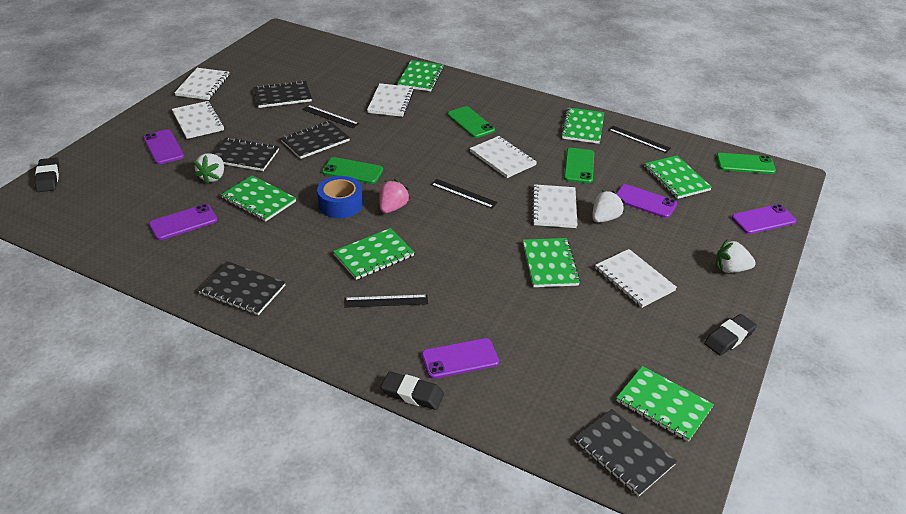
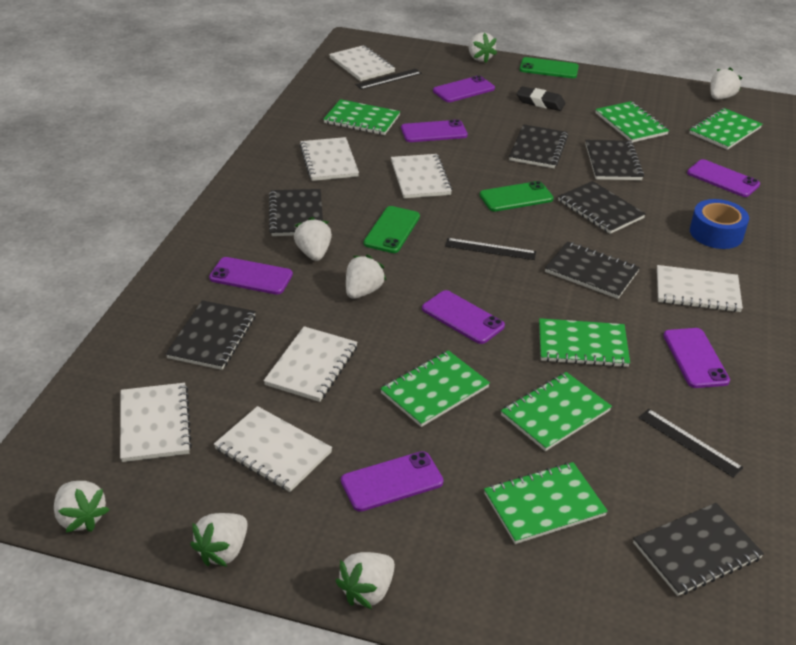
black eraser: [35,158,59,192] [381,371,444,410] [704,314,757,356] = 3 -> [517,86,565,111] = 1
black notebook: [198,261,286,315] [212,137,279,171] [254,80,312,108] [281,121,350,159] [574,409,677,496] = 5 -> [166,300,256,370] [269,189,323,236] [509,124,568,168] [545,242,640,299] [558,181,646,234] [585,140,644,180] [633,503,764,596] = 7
black ruler: [302,105,359,128] [344,295,428,308] [431,179,498,208] [609,126,671,153] = 4 -> [355,69,422,90] [445,238,536,260] [639,409,743,478] = 3
green phone: [322,157,383,184] [447,106,495,138] [564,148,594,183] [716,153,776,174] = 4 -> [364,206,420,253] [480,181,554,211] [520,57,579,78] = 3
pink strawberry: [379,179,411,213] = 1 -> none = 0
purple phone: [143,129,184,164] [149,204,217,240] [422,338,499,379] [616,184,677,218] [732,204,797,234] = 5 -> [209,257,293,295] [341,451,443,512] [401,119,468,142] [422,290,505,344] [433,75,495,102] [663,328,730,388] [687,159,760,197] = 7
white notebook: [172,101,224,139] [174,68,230,100] [367,83,414,117] [470,136,537,178] [532,184,577,228] [595,249,677,308] = 6 -> [120,383,192,462] [214,406,332,492] [264,326,358,402] [299,137,359,181] [329,45,395,81] [391,154,452,198] [657,265,743,312] = 7
white strawberry: [194,153,224,184] [592,190,625,223] [716,240,756,273] = 3 -> [54,481,109,533] [190,513,248,567] [294,217,332,261] [336,552,395,609] [346,255,386,299] [468,32,497,63] [710,67,742,100] = 7

